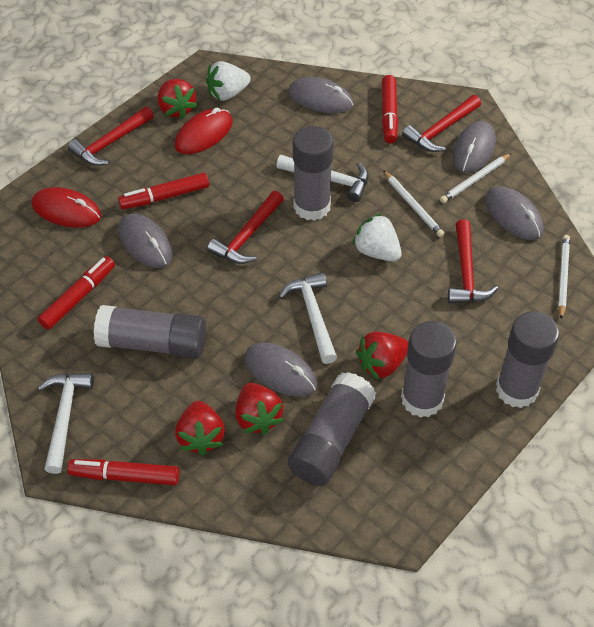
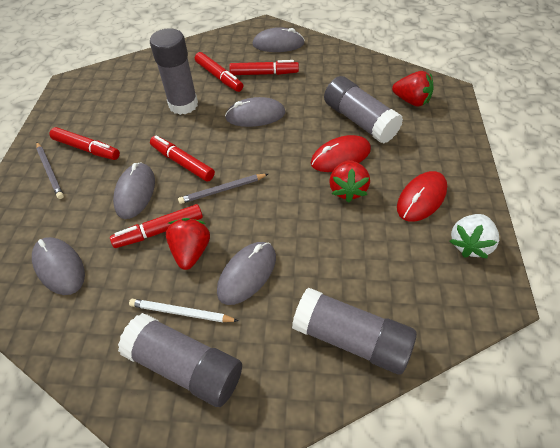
grey glue stick: [94,305,206,358] [288,372,376,486] [293,126,334,221] [401,321,457,418] [496,311,559,408] = 5 -> [118,313,242,407] [150,28,198,115] [292,287,417,375] [324,76,403,144] = 4
grey pencil: none = 0 -> [36,142,64,199] [178,174,268,204] = 2
red hammer: [67,106,154,166] [207,191,284,264] [402,95,481,152] [448,219,498,303] = 4 -> none = 0
red marker: [37,256,115,330] [67,459,179,485] [118,172,209,210] [382,75,398,143] = 4 -> [50,127,120,160] [110,204,203,248] [150,135,215,182] [195,52,243,92] [229,60,299,75] = 5
red strawberry: [158,79,197,119] [175,401,225,456] [235,383,284,435] [356,332,409,380] = 4 -> [166,218,210,270] [329,160,370,203] [392,71,433,107] = 3
white hammer: [38,373,94,474] [277,155,369,202] [279,272,337,364] = 3 -> none = 0
white pencil: [383,170,444,237] [440,153,512,203] [558,235,570,320] = 3 -> [129,299,238,322] = 1
white strawberry: [206,61,251,101] [352,213,402,262] = 2 -> [450,214,499,259] = 1

